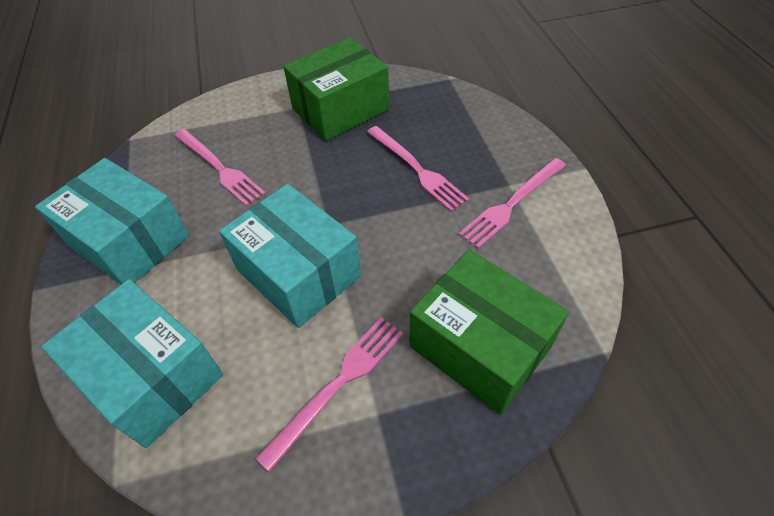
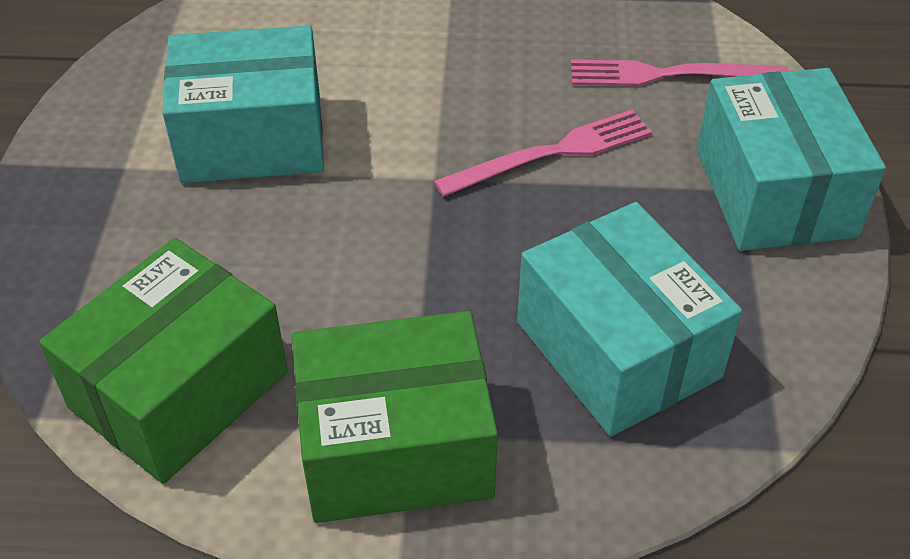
pink fork: [174,129,266,207] [255,317,403,472] [367,126,469,212] [458,158,566,249] = 4 -> [434,110,652,197] [571,60,789,87] = 2

